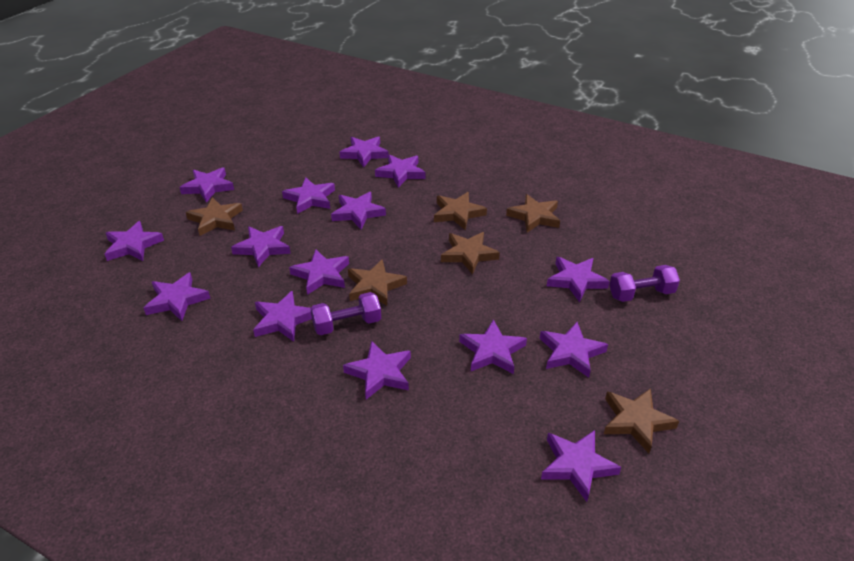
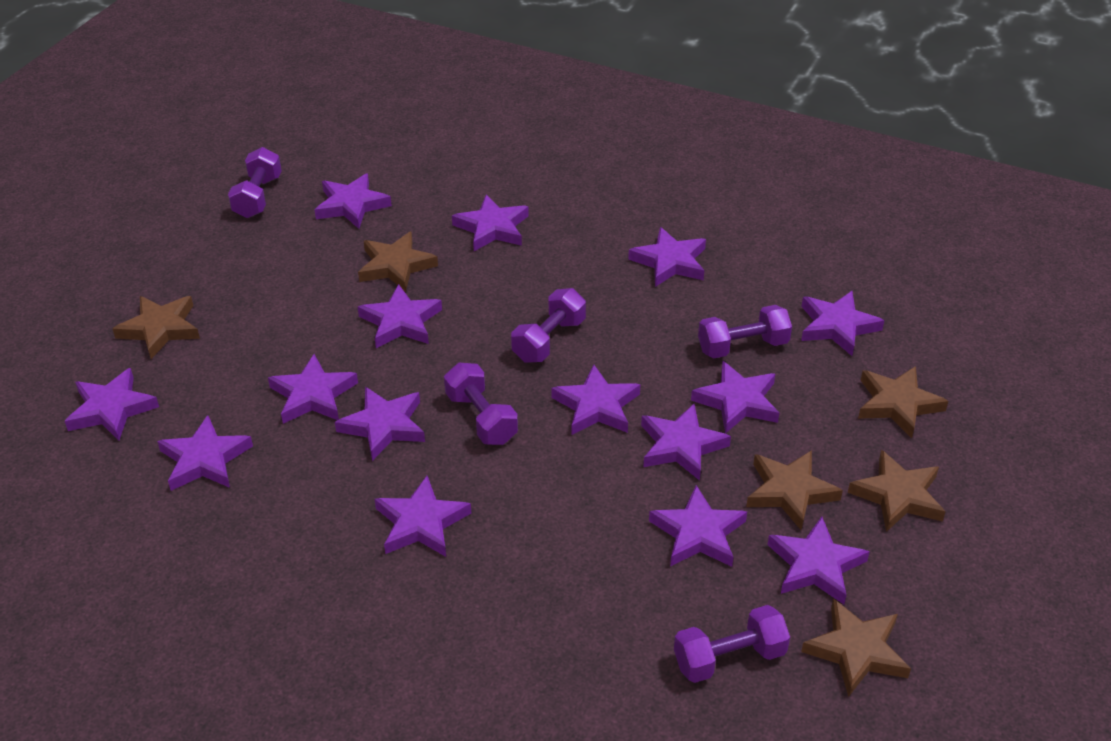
purple dumbbell: [310,292,381,335] [609,265,680,302] = 2 -> [228,147,282,218] [444,362,518,445] [511,288,586,363] [674,605,790,683] [698,305,792,358] = 5

